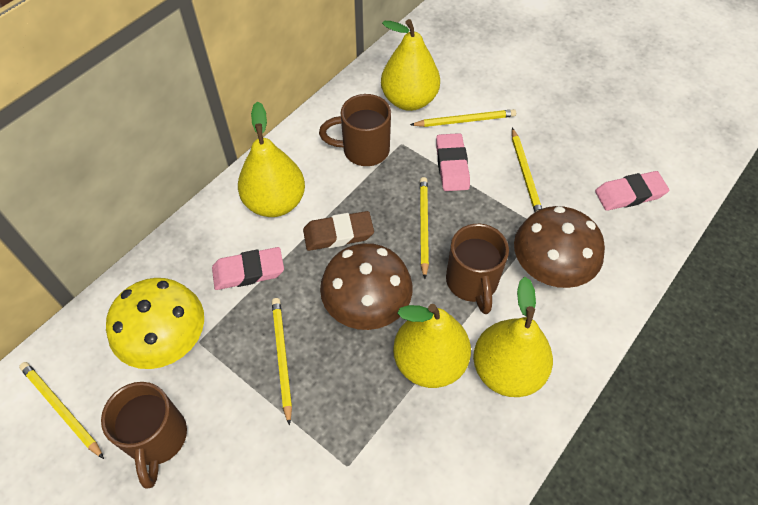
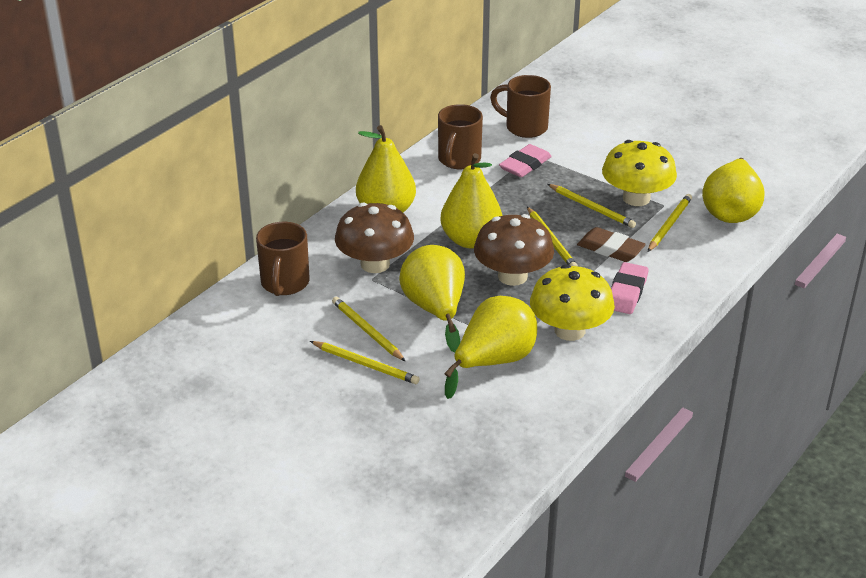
pink eraser: [212,247,284,290] [436,133,470,191] [595,171,669,211] = 3 -> [499,144,552,177] [611,262,648,314] = 2
yellow mushroom: [106,278,204,369] = 1 -> [530,264,615,341] [602,140,677,206] = 2
yellow pear: [238,101,305,217] [381,19,440,111] [393,304,471,388] [473,277,553,397] = 4 -> [356,125,416,213] [399,245,465,352] [440,153,502,248] [444,296,537,399] [702,158,765,223] = 5

